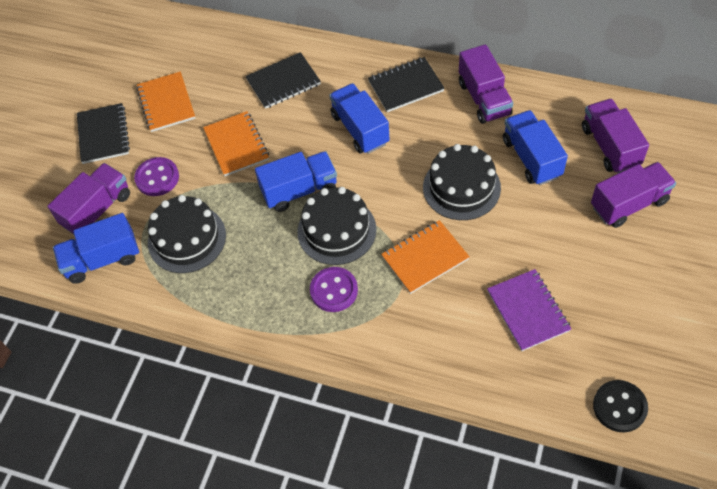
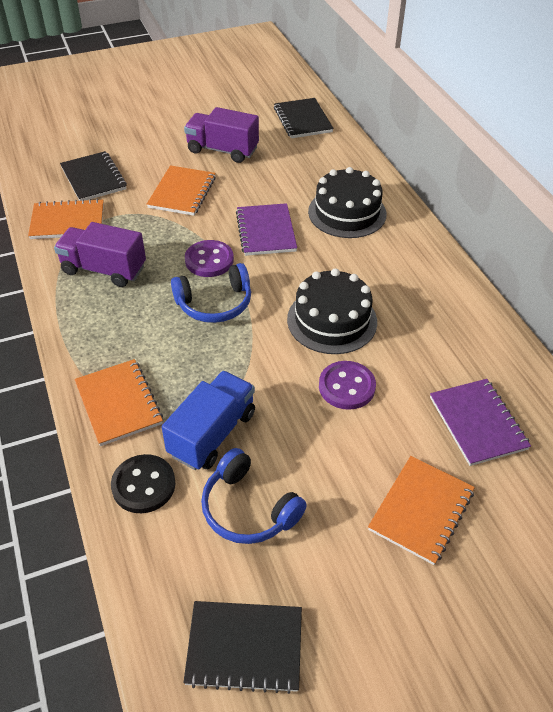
black cake: [148,195,226,273] [297,187,376,265] [423,144,501,220] = 3 -> [287,268,377,354] [308,167,387,238] = 2
blue headphones: none = 0 -> [171,263,251,323] [201,448,307,544] = 2
blue truck: [53,213,139,284] [255,151,337,212] [329,83,390,154] [503,110,568,185] = 4 -> [162,371,255,470] = 1
orange notebook: [136,72,195,132] [203,111,269,176] [381,220,470,294] = 3 -> [28,199,104,239] [74,359,163,446] [147,165,216,216] [368,456,475,565] = 4
purple notebook: [487,269,571,351] = 1 -> [236,203,297,256] [430,379,531,466] = 2
purple truck: [47,163,130,234] [459,44,513,124] [582,99,649,173] [591,162,676,228] = 4 -> [54,222,146,287] [184,107,259,163] = 2

